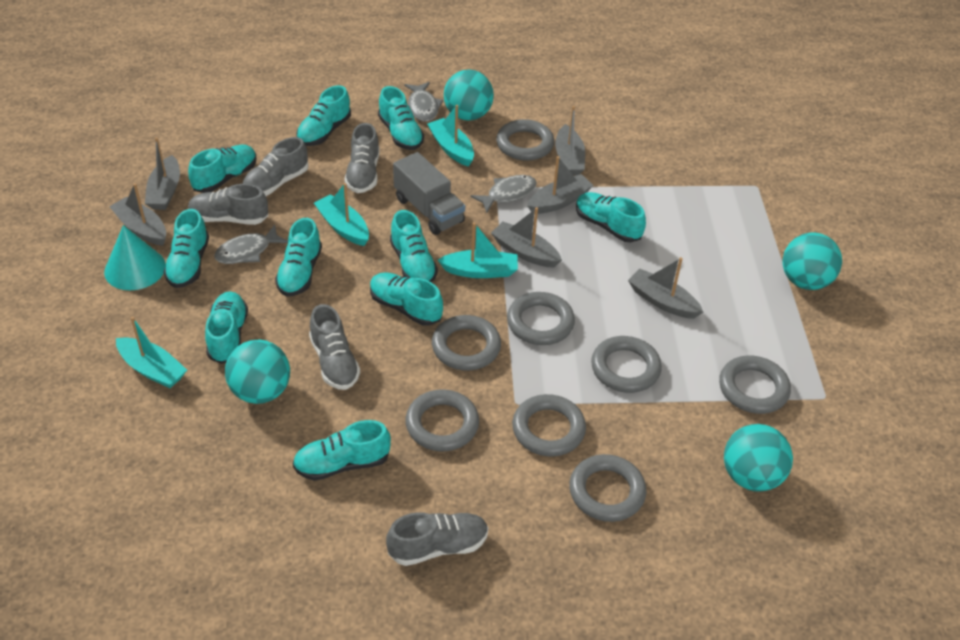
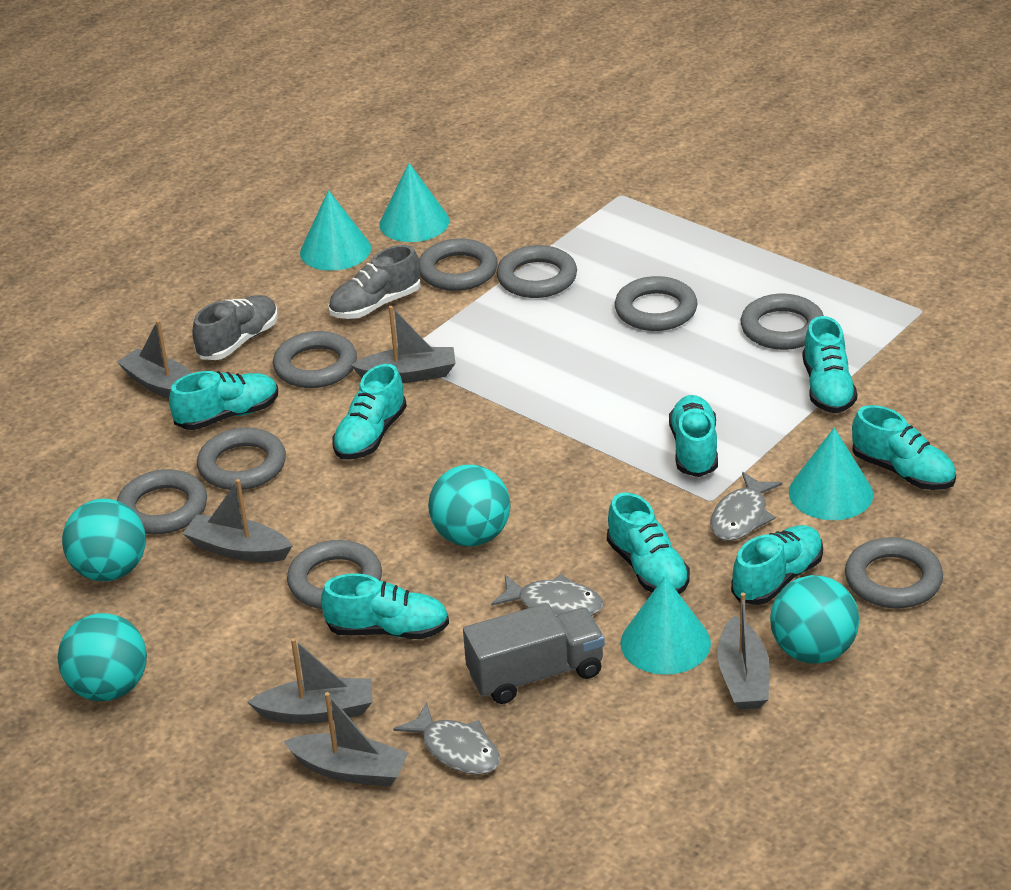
grey ring: [405,389,479,451] [432,315,501,371] [496,119,554,161] [507,292,575,345] [512,394,586,456] [569,454,646,522] [591,336,662,393] [719,356,791,414] = 8 -> [117,469,207,535] [197,428,286,490] [273,331,357,388] [287,540,382,609] [419,238,498,291] [496,245,577,298] [615,276,697,331] [741,294,824,350] [845,537,943,608] = 9
grey shoe: [188,184,268,225] [242,137,309,196] [309,304,360,390] [345,123,380,193] [386,512,488,566] = 5 -> [192,295,278,360] [328,245,421,319] = 2
turquoise boat: [116,316,187,388] [314,183,369,246] [427,105,474,167] [438,222,518,278] = 4 -> none = 0
turquoise cone: [104,225,166,290] = 1 -> [300,190,371,271] [379,163,449,242] [620,576,711,675] [789,428,873,520] = 4
turquoise shoe: [164,209,209,288] [188,145,257,193] [205,291,248,364] [275,218,322,297] [293,420,391,481] [296,85,351,146] [370,272,443,326] [378,86,424,150] [390,210,438,283] [576,192,646,242] = 10 -> [169,371,278,430] [321,573,449,639] [332,364,407,460] [607,492,690,595] [669,395,718,477] [731,525,823,605] [803,316,857,413] [852,405,956,490] = 8

